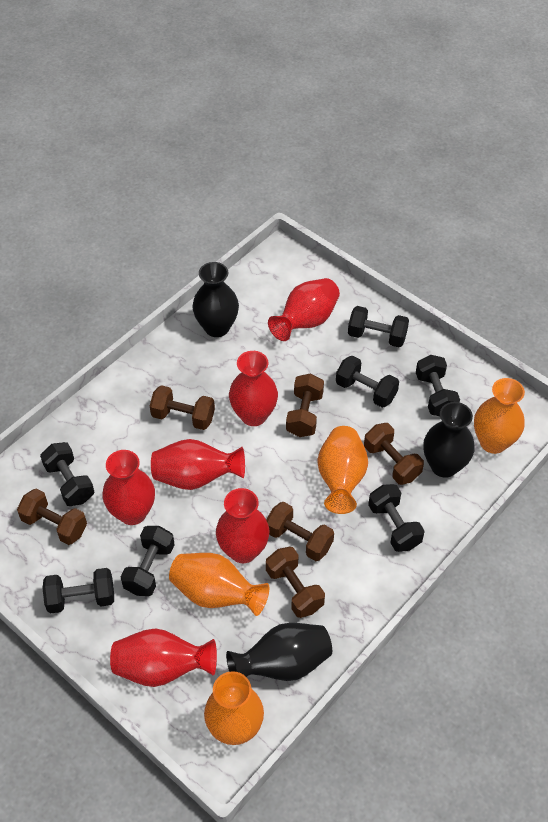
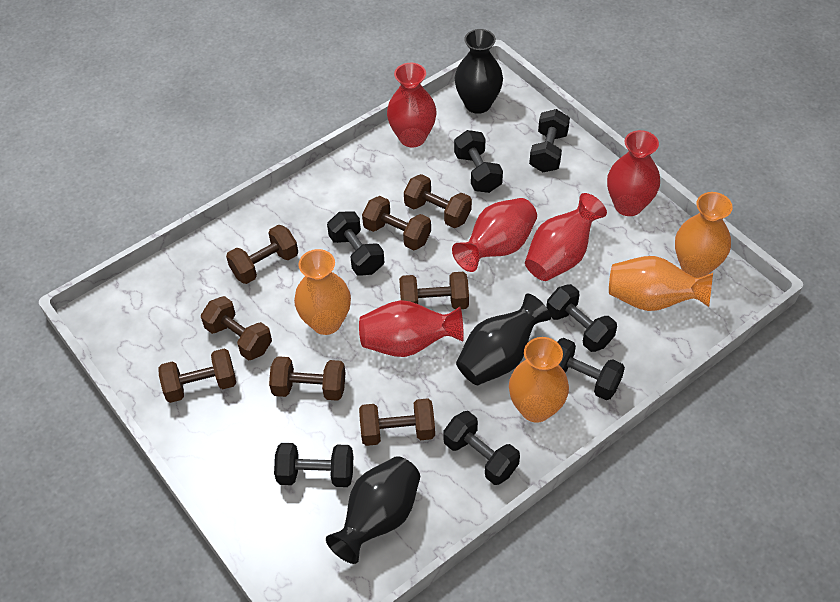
brown dumbbell: [17,489,87,545] [150,385,215,430] [266,502,334,561] [266,547,325,618] [286,373,324,437] [364,423,424,485] = 6 -> [159,348,236,403] [201,296,272,361] [226,225,298,284] [269,356,345,401] [359,398,435,446] [362,196,431,250] [399,272,469,309] [404,174,472,228] = 8
red vase: [102,450,155,525] [110,628,217,687] [151,439,245,490] [216,488,269,563] [229,351,278,426] [268,278,340,341] = 6 -> [359,300,464,357] [387,63,437,147] [452,198,537,272] [525,193,607,281] [607,130,660,216] = 5

